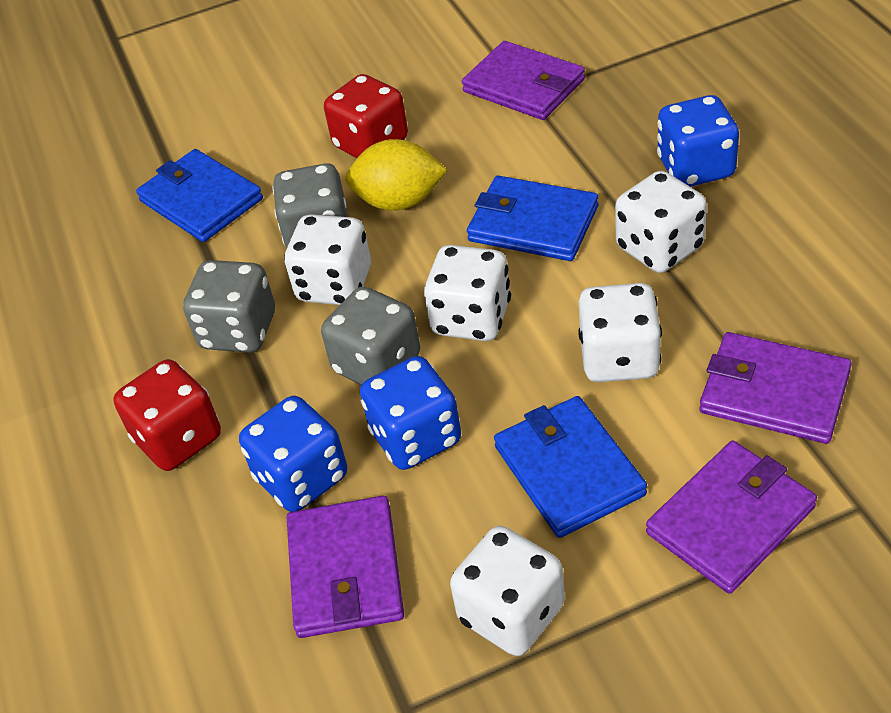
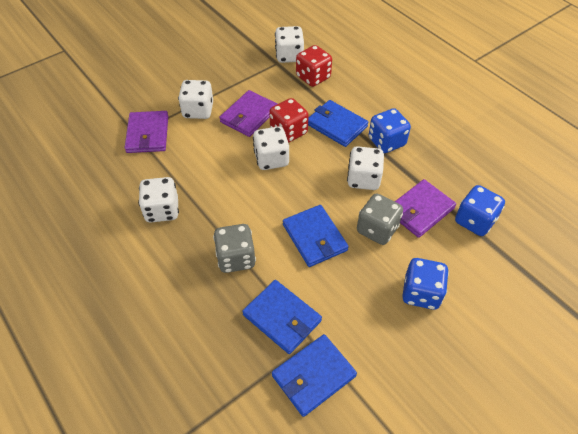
blue wallet: [136,149,263,242] [467,176,599,261] [494,396,647,538] = 3 -> [242,280,322,354] [272,334,357,417] [283,205,349,267] [308,100,368,147] = 4
grey dice: [183,260,275,353] [272,163,348,248] [321,286,420,385] = 3 -> [213,224,256,273] [357,194,403,245] = 2
purple wallet: [287,496,404,638] [462,41,585,120] [646,441,817,594] [700,332,852,444] = 4 -> [124,111,168,153] [219,90,277,137] [395,179,456,238] = 3
yellow lemon: [345,139,447,211] = 1 -> none = 0

